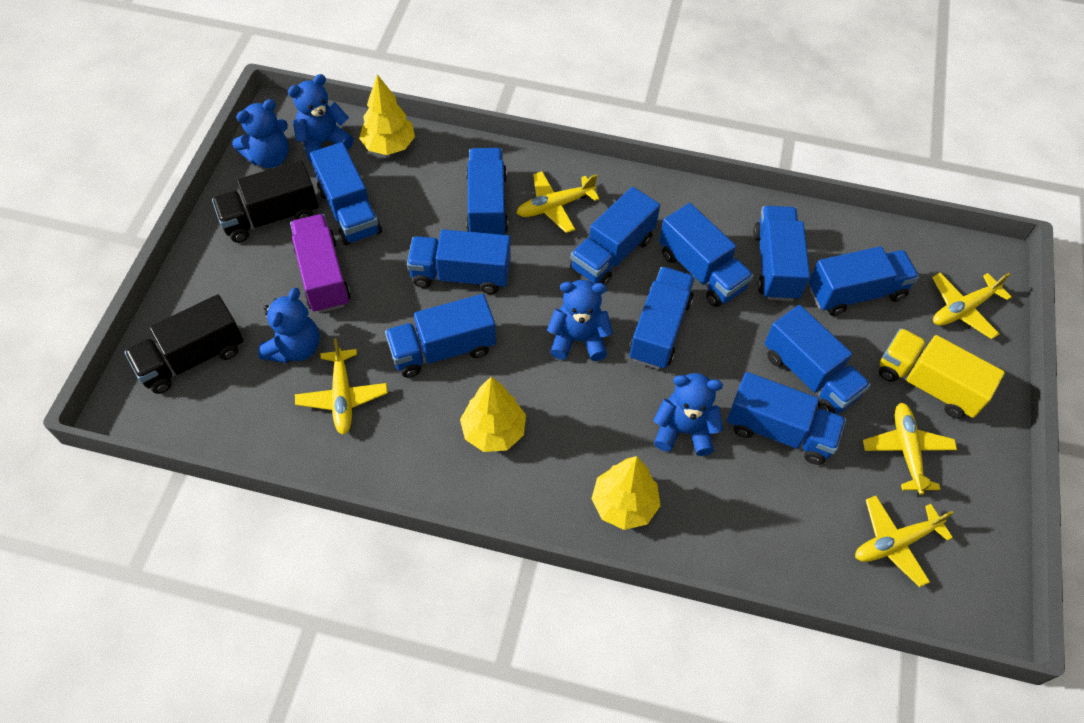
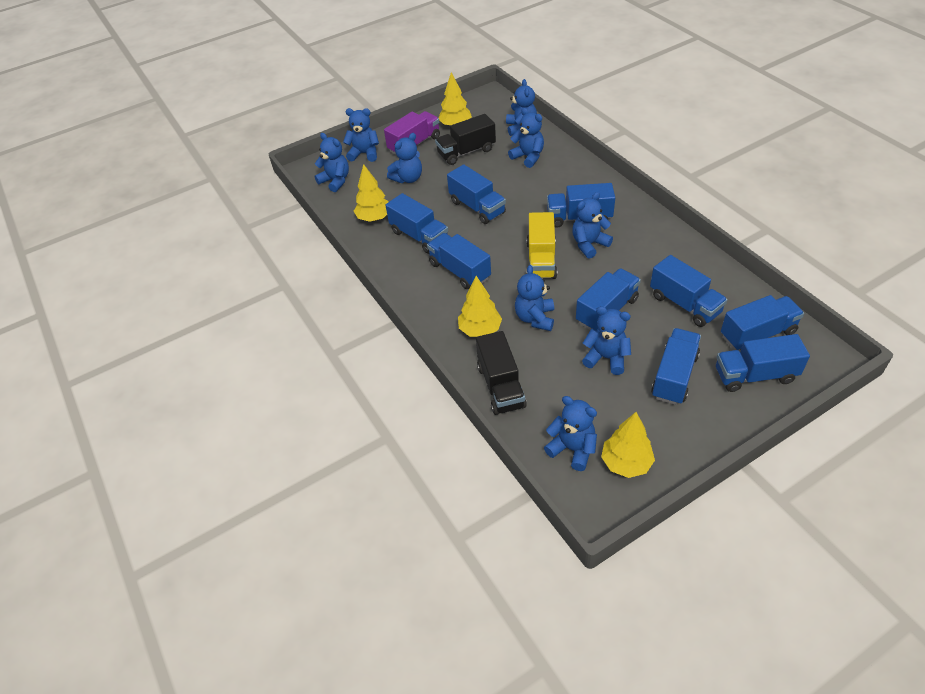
blue teddy bear: [232,99,289,168] [258,288,320,363] [288,74,354,163] [547,280,613,361] [653,373,723,456] = 5 -> [314,133,349,192] [343,108,379,162] [387,133,422,183] [506,79,537,136] [508,108,544,168] [515,265,554,331] [544,396,597,471] [572,192,613,259] [582,306,631,375] = 9
blue truck: [310,142,382,245] [385,294,496,378] [407,229,511,294] [466,148,508,235] [570,187,660,286] [629,267,695,369] [659,203,754,307] [727,372,846,465] [753,206,810,301] [764,305,871,414] [809,246,919,316] = 11 -> [386,193,448,254] [427,233,491,289] [447,164,506,224] [547,183,615,228] [576,268,641,331] [650,255,727,327] [651,328,701,405] [716,334,810,392] [721,295,804,350] = 9
yellow plane: [295,338,388,435] [517,171,600,233] [855,496,954,587] [863,403,957,495] [932,273,1011,339] = 5 -> none = 0
yellow tree: [359,74,415,155] [460,377,526,452] [591,456,660,530] = 3 -> [354,164,389,222] [439,72,472,125] [458,276,502,337] [601,412,655,478] = 4

